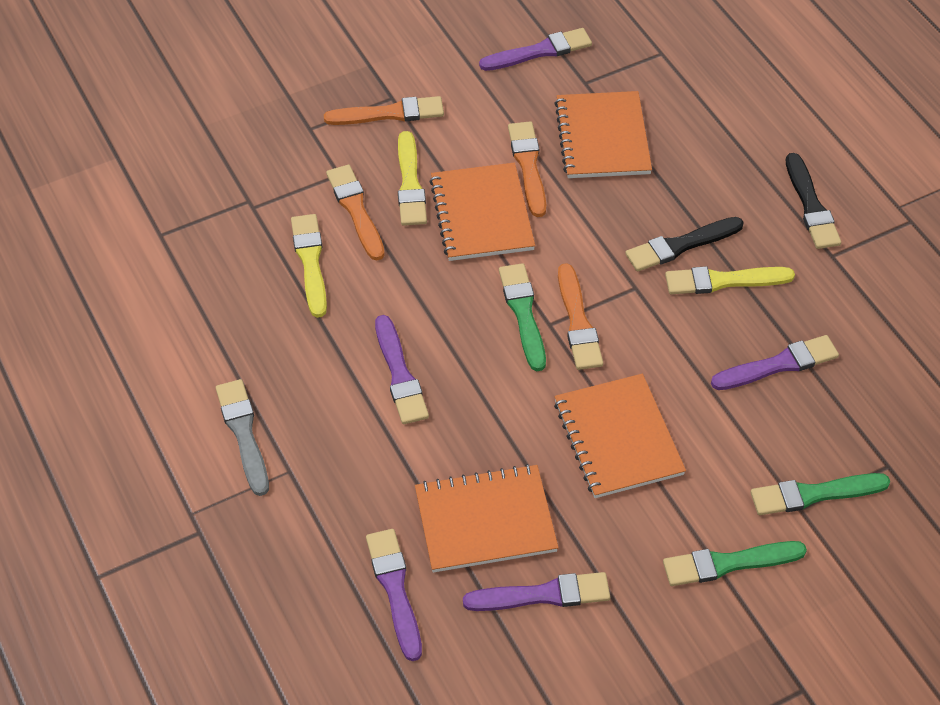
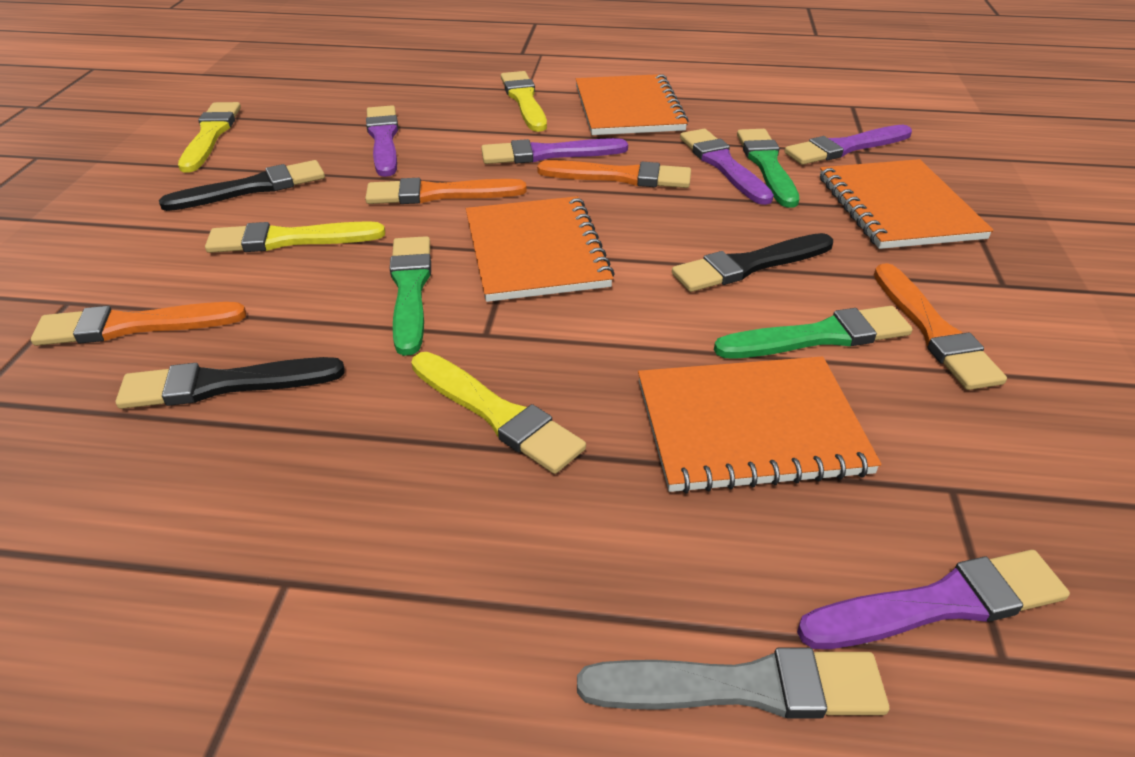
black brush: [625,217,744,272] [786,153,841,249] = 2 -> [116,357,345,409] [159,160,325,211] [672,233,833,292] = 3
yellow brush: [291,214,327,318] [398,131,427,226] [665,266,795,294] = 3 -> [178,102,241,173] [205,221,385,253] [411,352,586,474] [501,71,547,132] = 4

